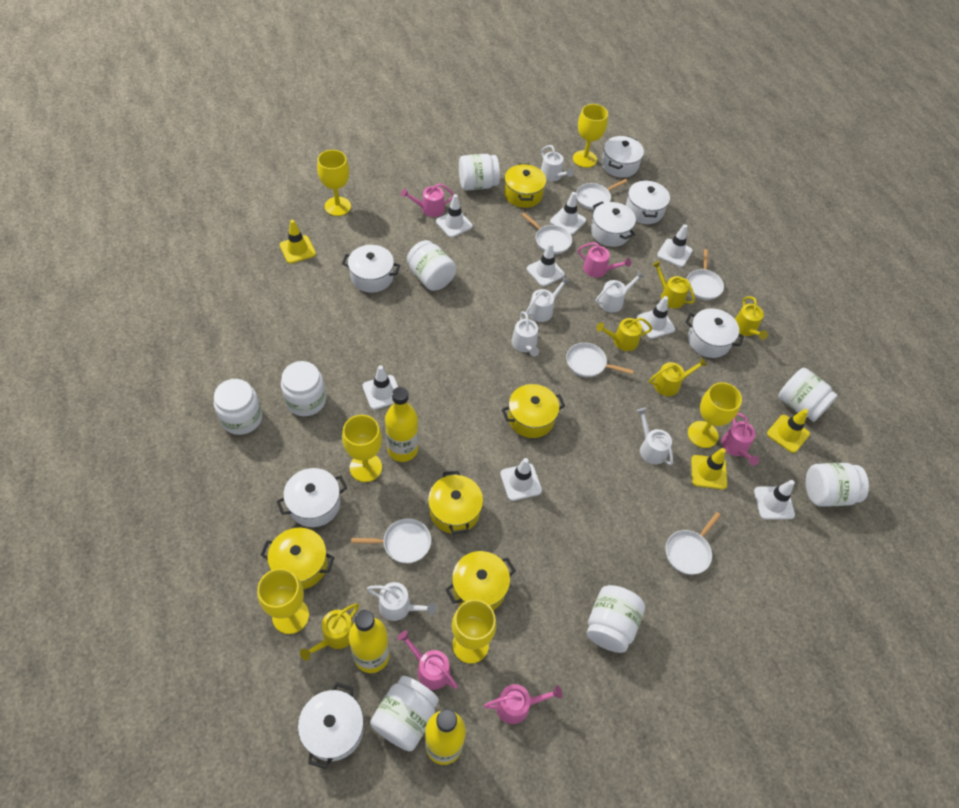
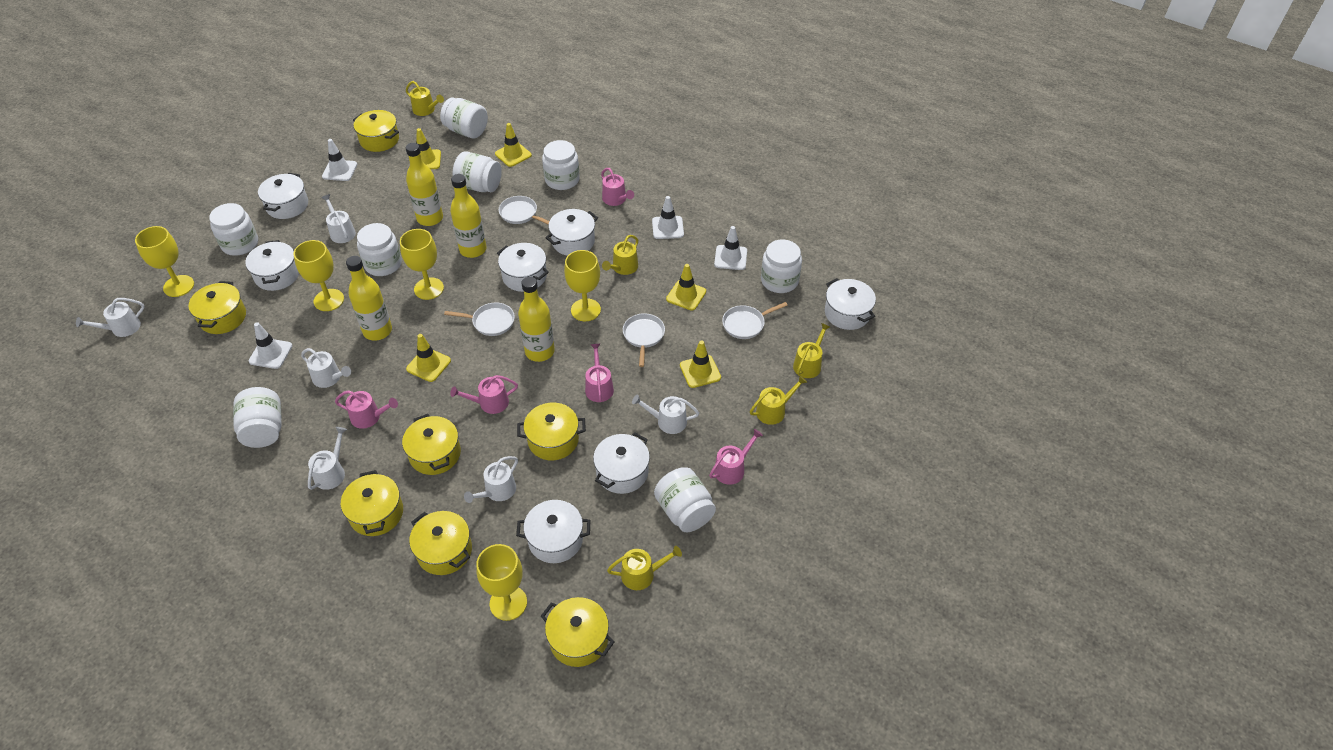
white pan: [351,518,431,563] [522,213,572,254] [566,343,634,377] [576,179,628,210] [666,512,721,575] [687,249,724,300] = 6 -> [444,303,515,336] [499,196,549,225] [623,313,665,367] [722,302,788,339] = 4
white traffic cone: [362,365,398,410] [436,194,473,238] [500,458,542,501] [527,243,565,286] [550,192,586,235] [636,296,675,339] [657,224,693,267] [754,480,795,520] = 8 -> [249,322,292,369] [322,139,357,181] [652,196,684,239] [714,226,747,270] = 4
yellow bottle: [349,610,390,673] [385,387,418,462] [425,709,466,765] = 3 -> [346,256,392,341] [406,143,443,226] [450,174,486,258] [518,277,555,362] = 4
yellow goblet: [257,568,309,634] [317,150,351,216] [342,415,382,482] [452,599,496,664] [573,104,608,168] [688,382,742,448] = 6 -> [135,226,194,297] [293,240,344,311] [400,229,444,300] [476,544,527,621] [564,250,601,321] = 5
yellow pot: [261,528,335,589] [428,471,483,534] [445,551,516,610] [502,384,565,438] [504,163,546,208] = 5 -> [188,281,246,334] [341,470,403,536] [353,110,399,152] [402,414,461,475] [409,511,472,575] [517,403,586,460] [541,597,614,667] = 7
yellow traffic cone: [280,220,316,264] [691,448,727,489] [767,409,810,453] = 3 -> [406,334,451,382] [416,128,441,169] [495,123,532,167] [666,264,706,311] [680,340,721,388] = 5

